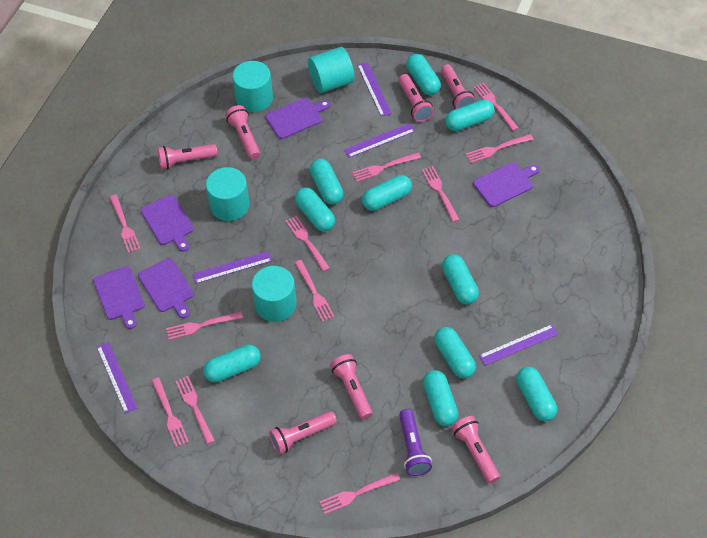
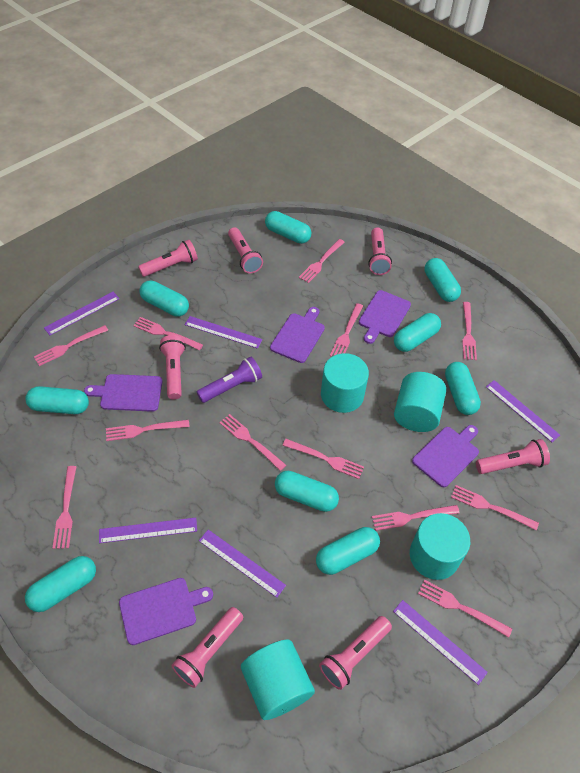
pink fork: [110,195,140,253] [152,377,189,447] [166,312,243,340] [175,376,215,444] [285,216,330,272] [295,260,335,322] [319,472,400,514] [352,153,421,182] [422,166,460,222] [466,134,533,163] [473,83,518,131] = 11 -> [34,325,108,366] [53,466,77,549] [106,420,190,441] [133,317,203,350] [219,414,286,471] [282,439,364,479] [299,239,345,283] [330,303,363,357] [372,505,460,531] [418,580,512,637] [451,485,539,531] [462,302,477,360] = 12
purple ruler: [97,342,137,414] [192,251,272,284] [344,123,415,158] [357,62,392,117] [479,324,558,366] = 5 -> [44,292,120,335] [99,518,197,543] [185,316,263,349] [199,530,286,598] [393,600,488,685] [486,380,560,442] = 6
turquoise capsule: [203,345,261,382] [295,187,335,231] [310,159,343,205] [362,175,412,211] [406,54,441,95] [423,370,458,426] [434,327,476,379] [442,254,479,305] [445,99,494,131] [516,367,557,421] = 10 -> [25,386,89,414] [25,556,96,612] [139,280,189,317] [265,211,311,244] [275,471,339,512] [316,527,380,575] [394,313,441,352] [425,258,461,302] [445,362,481,415] = 9

